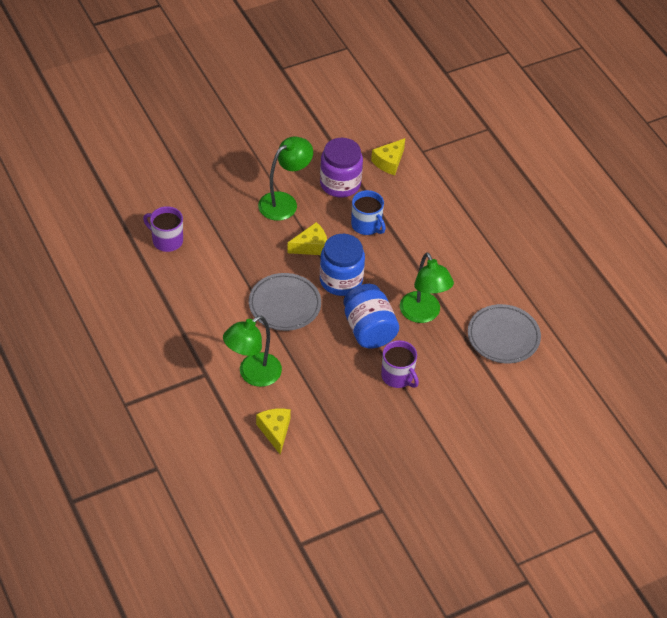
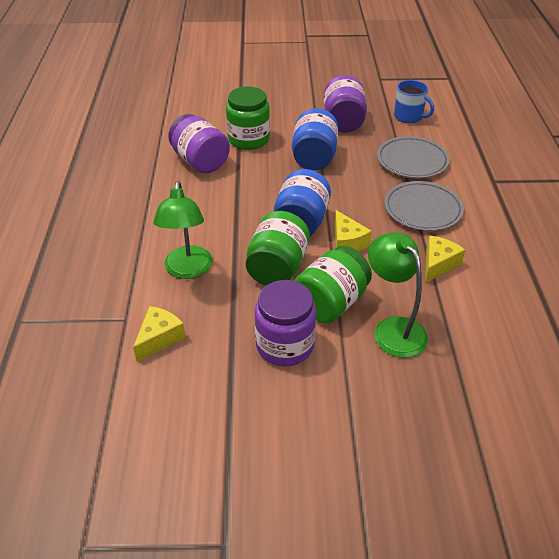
green jar: none = 0 -> [226,87,270,150] [246,211,310,286] [294,246,372,323] = 3
green lamp: [223,316,282,387] [258,136,313,221] [400,252,454,323] = 3 -> [153,181,213,279] [368,232,428,358] = 2
purple jar: [320,138,363,198] = 1 -> [168,114,230,173] [255,280,316,366] [324,75,367,132] = 3
purple mug: [143,206,183,252] [381,340,419,388] = 2 -> none = 0

